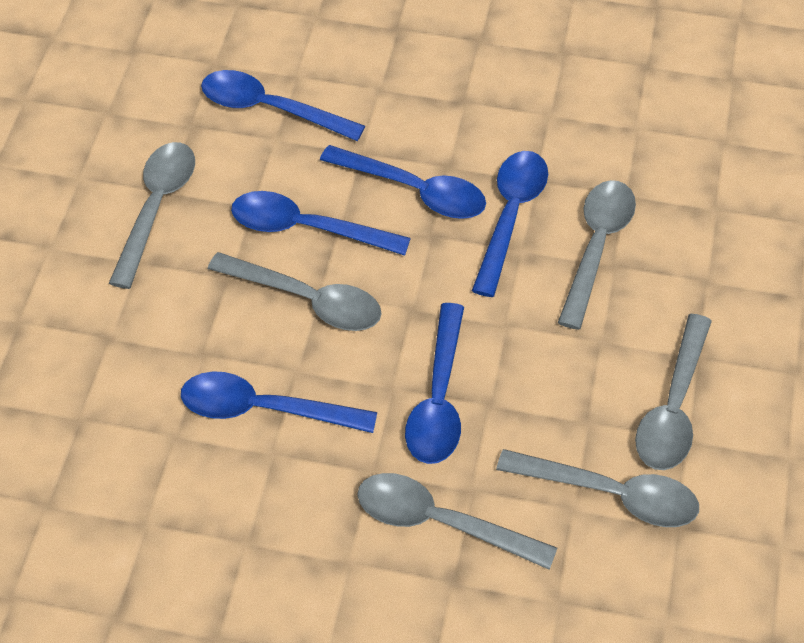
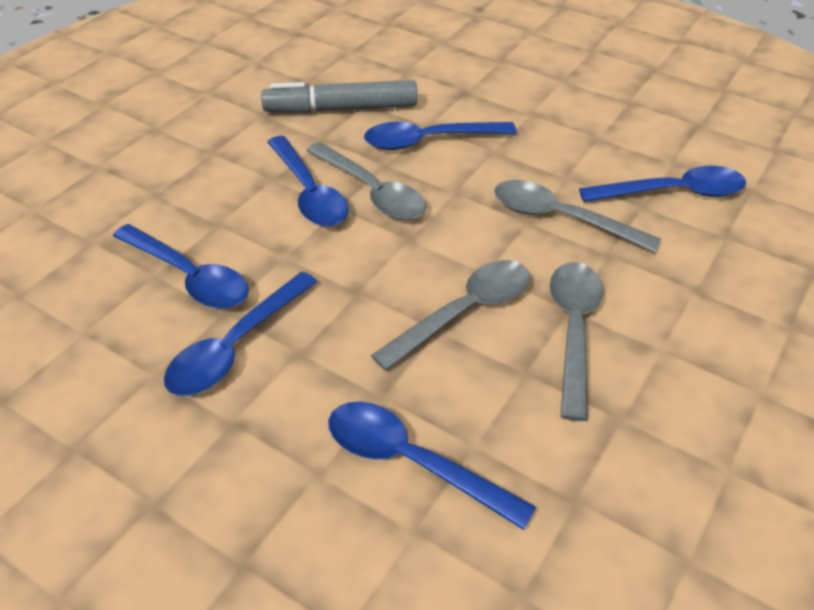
grey marker: none = 0 -> [261,80,417,113] = 1
grey spoon: [109,142,195,289] [208,252,382,331] [357,473,557,570] [496,449,699,527] [558,180,636,330] [635,314,712,470] = 6 -> [307,142,426,220] [371,260,530,371] [494,180,661,253] [550,262,603,421] = 4

